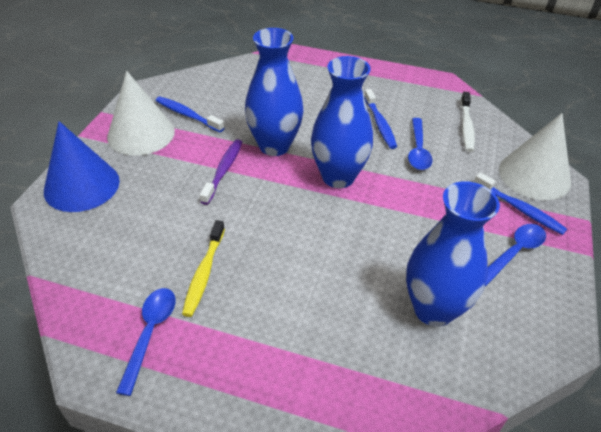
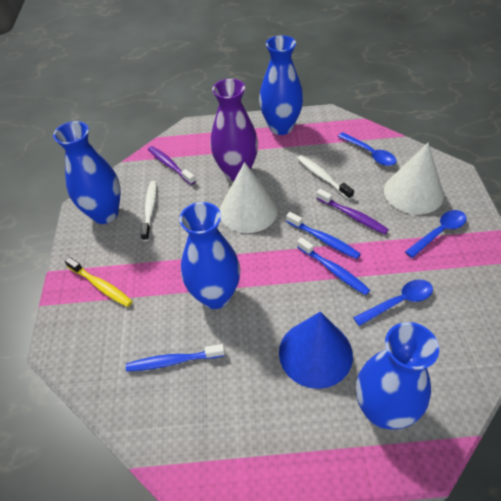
blue vase: [245,28,304,156] [311,56,373,188] [406,181,500,327] = 3 -> [53,121,121,224] [179,202,240,309] [259,35,303,135] [356,322,439,429] = 4
purple toothbrush: [200,139,242,205] = 1 -> [148,146,196,185] [316,189,389,234] = 2
purple vase: none = 0 -> [210,79,258,181] = 1
white toothbrush: [461,92,475,152] = 1 -> [140,181,157,241] [297,155,354,199] = 2

